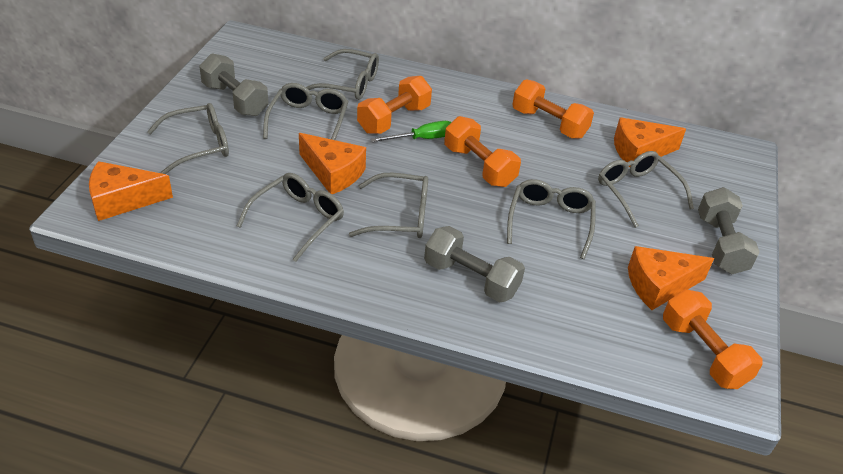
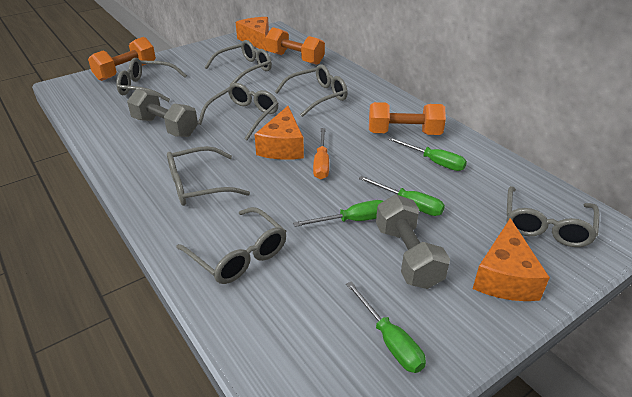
green screwdriver: [371,121,451,142] = 1 -> [293,200,383,227] [346,281,426,373] [358,176,445,216] [388,137,467,171] = 4
grey dumbbell: [199,53,269,116] [424,226,525,302] [698,187,760,274] = 3 -> [127,89,198,137] [376,195,450,289] = 2
orange cheese: [89,161,173,221] [299,133,366,194] [614,117,686,167] [628,246,714,310] = 4 -> [236,17,269,52] [254,106,304,160] [473,218,550,301] = 3
orange dumbbell: [357,76,432,134] [444,116,521,187] [512,79,594,139] [663,289,763,389] = 4 -> [88,37,156,81] [265,27,325,65] [369,102,446,135] = 3
orange screwdriver: none = 0 -> [313,128,329,179] = 1

